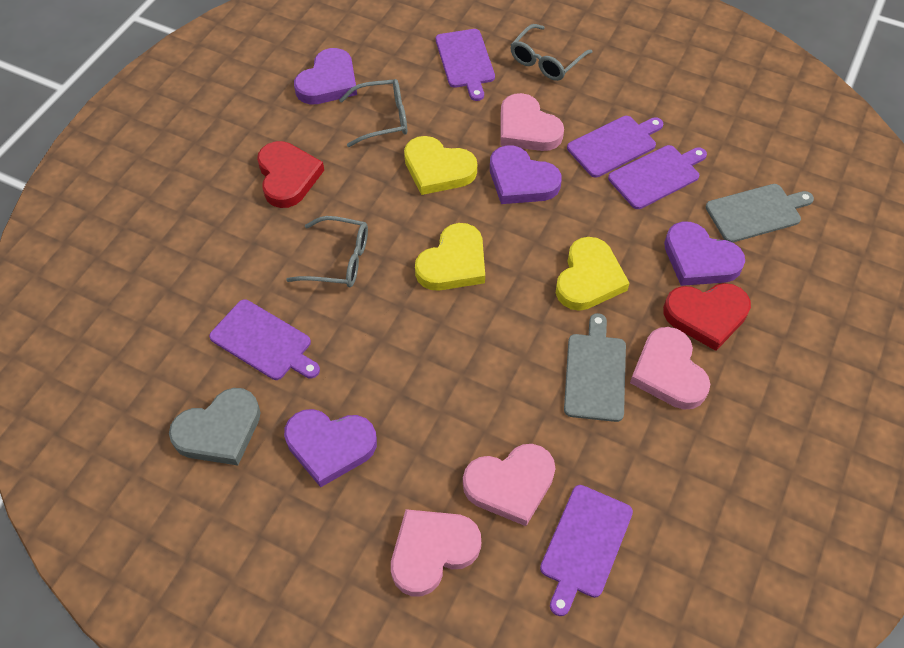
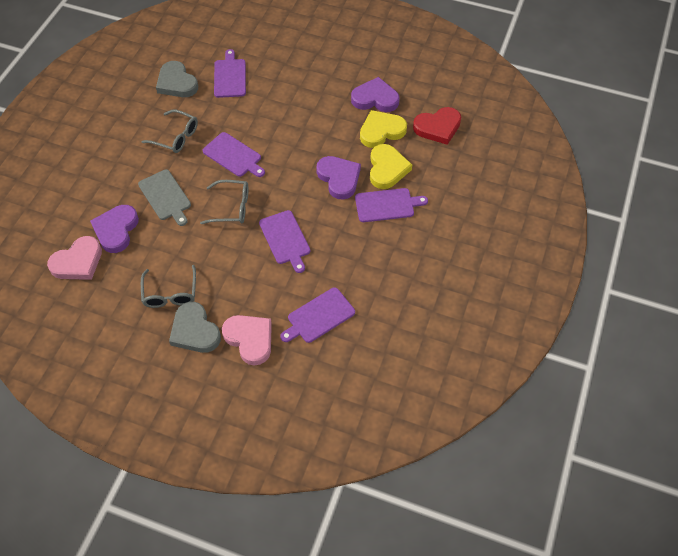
grey cutting board: [564,313,626,422] [706,184,814,242] = 2 -> [138,170,191,226] = 1
grey heart: [169,388,261,465] = 1 -> [156,61,198,97] [169,302,221,353] = 2
pink heart: [391,509,481,596] [463,444,556,526] [500,93,564,151] [630,327,710,410] = 4 -> [47,236,102,280] [222,315,272,365] = 2
purple heart: [284,409,377,487] [294,48,357,105] [490,145,562,204] [664,222,745,286] = 4 -> [90,205,139,253] [316,156,361,199] [351,77,400,112] = 3
red heart: [257,141,324,208] [663,283,751,351] = 2 -> [413,107,461,145] = 1
yellow heart: [404,136,477,195] [415,223,485,291] [556,237,630,311] = 3 -> [360,110,407,148] [370,144,412,189] = 2

